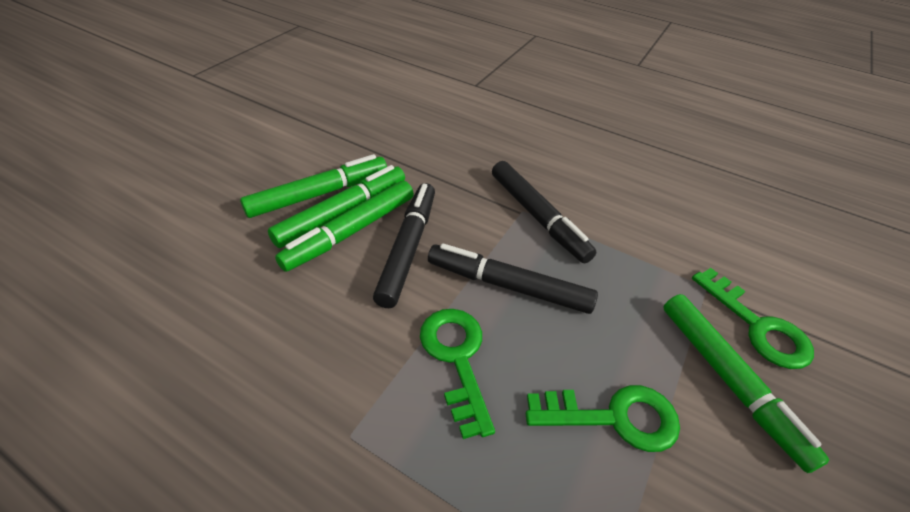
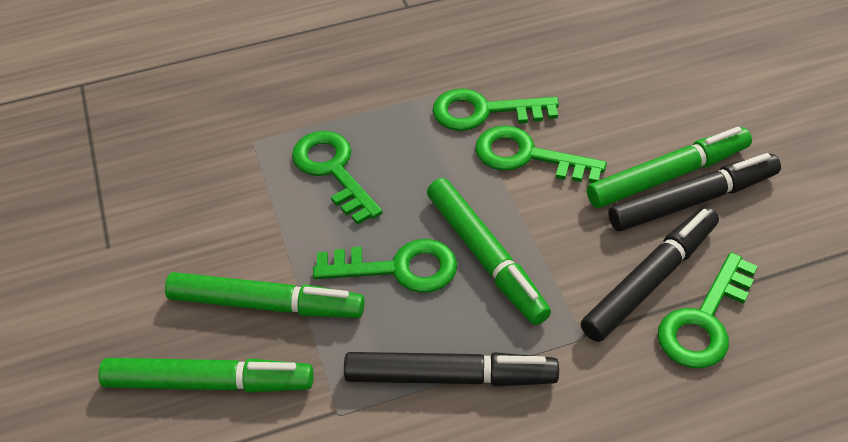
green key: [420,309,495,439] [526,385,680,452] [692,268,814,369] = 3 -> [292,131,383,225] [313,239,457,293] [432,88,559,131] [475,125,607,183] [658,252,758,368] = 5

